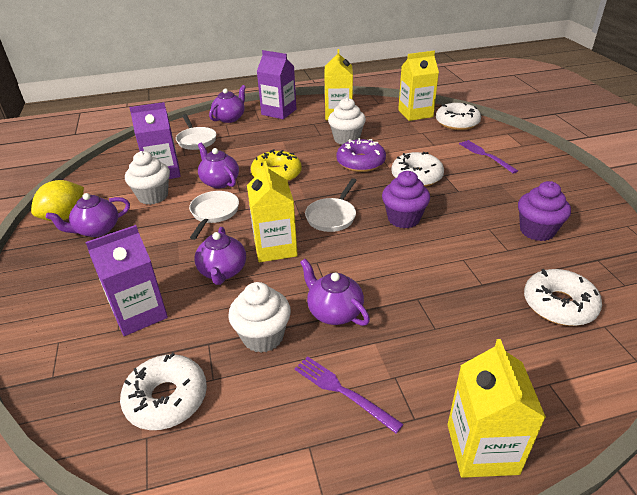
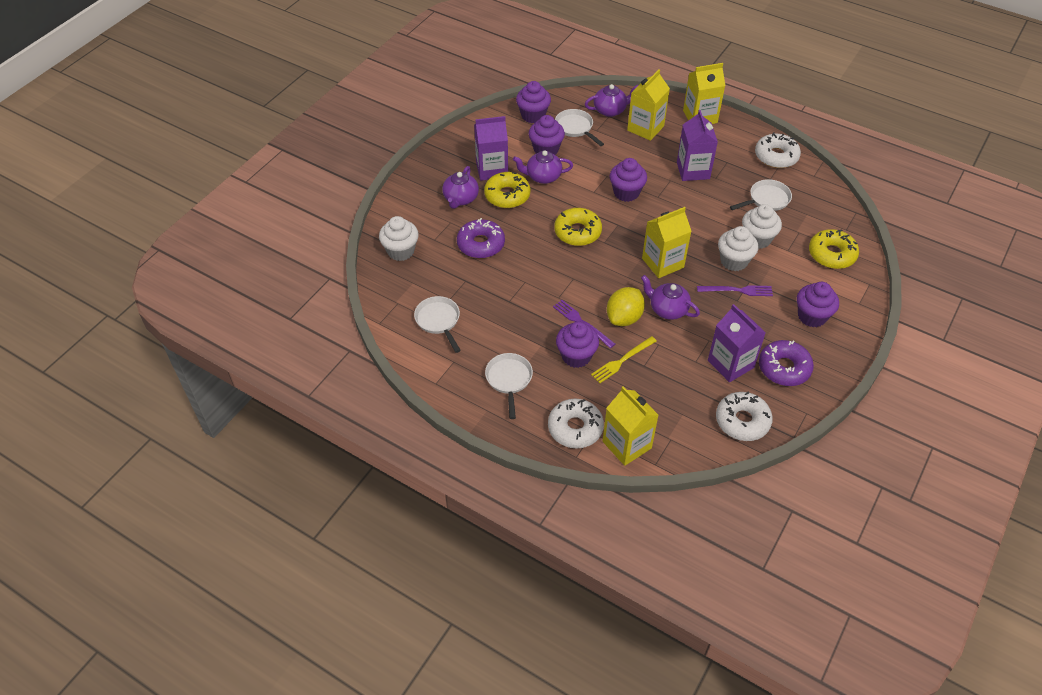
purple cupcake: [382,171,430,228] [518,181,571,241] = 2 -> [516,81,551,123] [529,115,565,155] [556,321,599,368] [609,158,647,202] [797,282,839,327] = 5
purple donut: [336,138,386,172] = 1 -> [457,218,505,258] [759,340,814,386] = 2
purple teapot: [46,193,130,237] [194,227,246,285] [198,143,239,189] [209,85,246,123] [300,259,370,326] = 5 -> [442,166,479,209] [513,150,573,184] [585,84,638,117] [641,275,700,320] = 4
white donut: [120,353,207,430] [391,152,444,187] [436,103,481,130] [524,269,602,326] = 4 -> [548,399,604,448] [716,392,773,441] [755,132,801,168] = 3
white pan: [176,114,216,150] [189,191,239,240] [305,178,357,232] = 3 -> [414,296,461,353] [485,353,533,419] [555,109,604,146] [730,179,792,211] = 4
yellow donut: [251,149,302,182] = 1 -> [484,172,530,208] [554,208,602,246] [809,229,859,269] = 3
yellow fork: none = 0 -> [591,336,657,383] = 1

